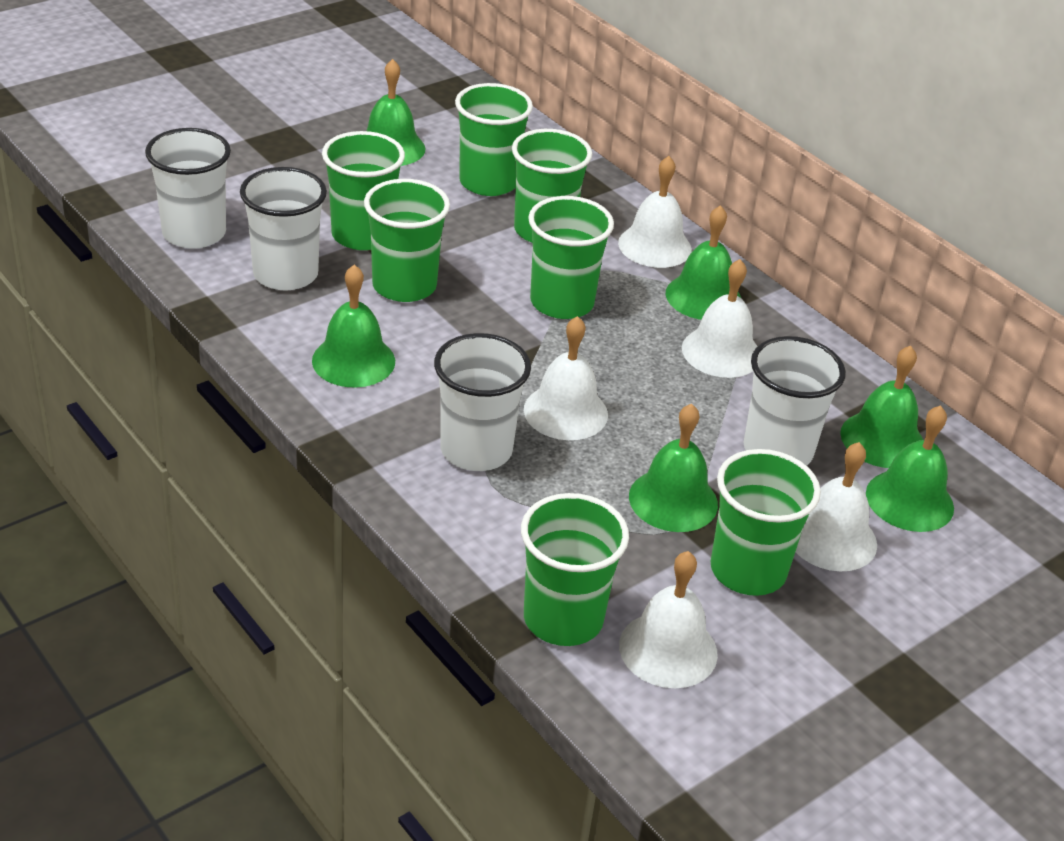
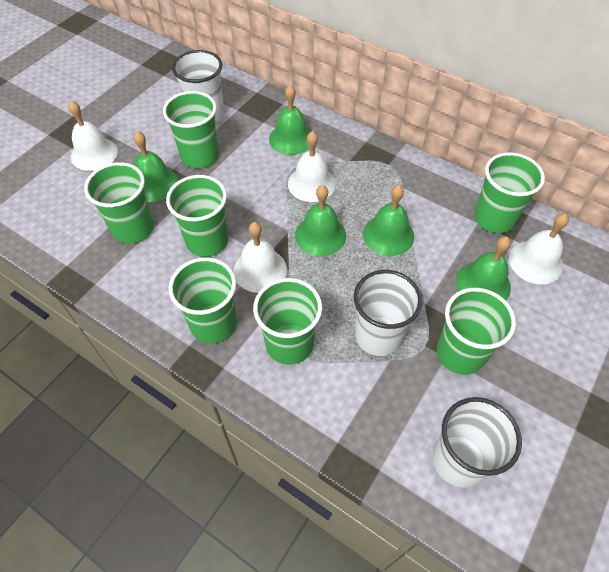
green bell: [312,265,395,388] [366,59,425,166] [629,403,718,532] [666,205,741,320] [840,346,923,468] [866,405,954,532] = 6 -> [133,131,179,202] [269,85,311,155] [295,185,346,256] [363,185,414,256] [456,236,511,300] = 5
white bell: [524,316,608,440] [618,156,692,268] [619,551,718,688] [682,259,757,378] [796,442,877,572] = 5 -> [68,101,118,171] [234,222,287,293] [288,131,336,202] [509,213,569,284] = 4
white cup: [145,128,231,249] [240,167,327,291] [434,333,531,471] [744,336,846,466] = 4 -> [172,50,224,122] [354,270,422,356] [433,397,522,488] = 3

